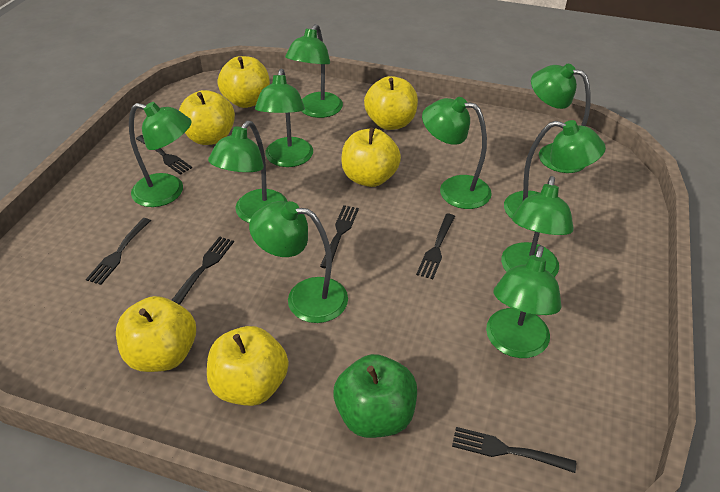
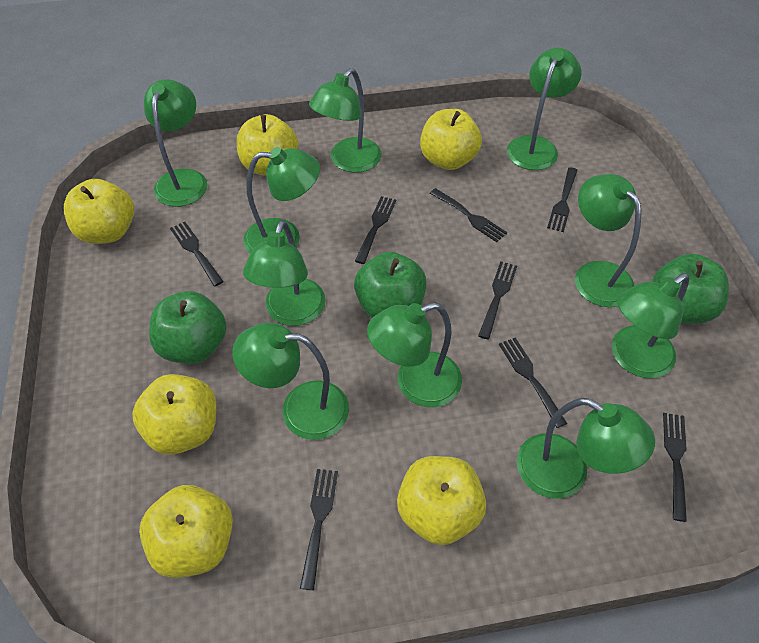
black fork: [86,218,151,285] [136,135,192,175] [171,236,234,305] [320,205,359,269] [416,214,455,279] [452,427,576,473] = 6 -> [170,222,224,286] [300,469,338,590] [355,196,396,264] [430,188,507,242] [478,262,517,339] [499,338,567,428] [547,167,578,232] [663,413,687,522] = 8
green apple: [333,354,417,438] = 1 -> [149,291,227,364] [354,252,426,318] [652,254,729,324] = 3

